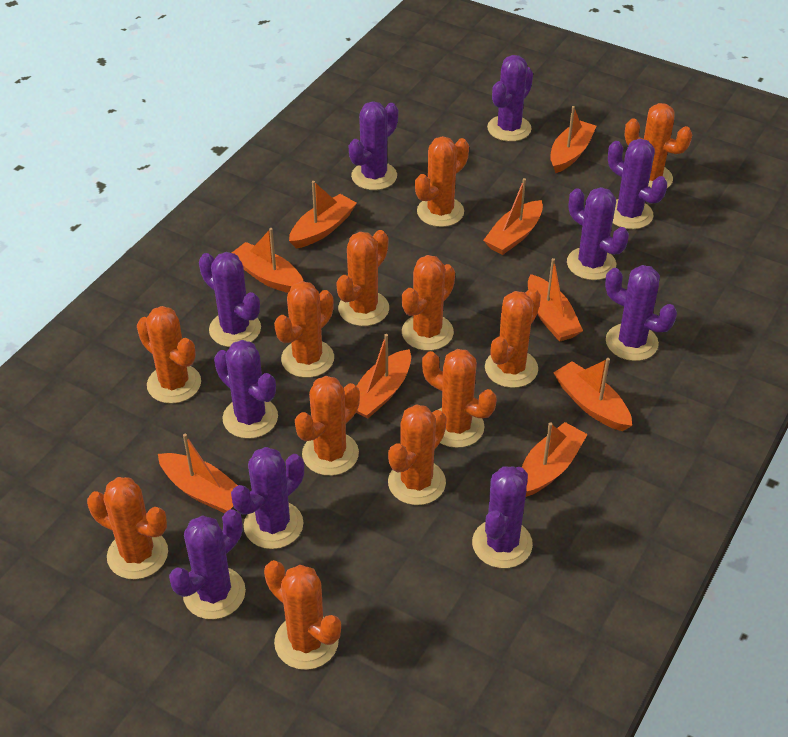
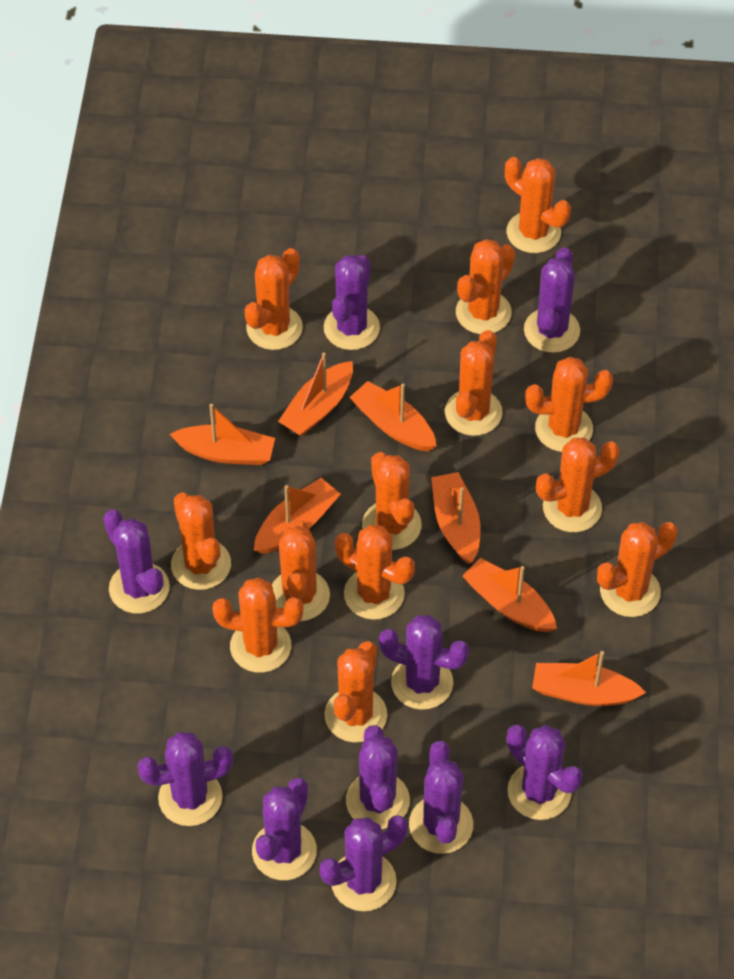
orange boat: [158,434,238,513] [232,228,303,293] [289,181,357,249] [356,334,411,418] [483,178,543,255] [522,422,588,497] [528,258,583,342] [550,106,597,173] [553,358,632,431] = 9 -> [169,404,275,465] [254,478,341,554] [278,353,353,436] [350,381,437,451] [431,472,481,564] [462,558,557,632] [532,651,646,706] = 7
orange cactus: [87,477,168,579] [137,306,201,404] [264,560,341,670] [274,281,334,378] [295,376,360,476] [336,230,389,326] [388,404,446,505] [402,255,455,351] [415,136,469,227] [422,349,497,448] [485,288,541,388] [625,103,692,188] = 12 -> [171,492,231,590] [212,577,304,673] [244,248,303,350] [272,520,330,621] [325,641,387,742] [335,524,415,620] [362,452,422,550] [445,330,503,436] [456,239,515,334] [505,157,571,253] [525,357,613,452] [536,438,620,532] [597,522,677,617] = 13

